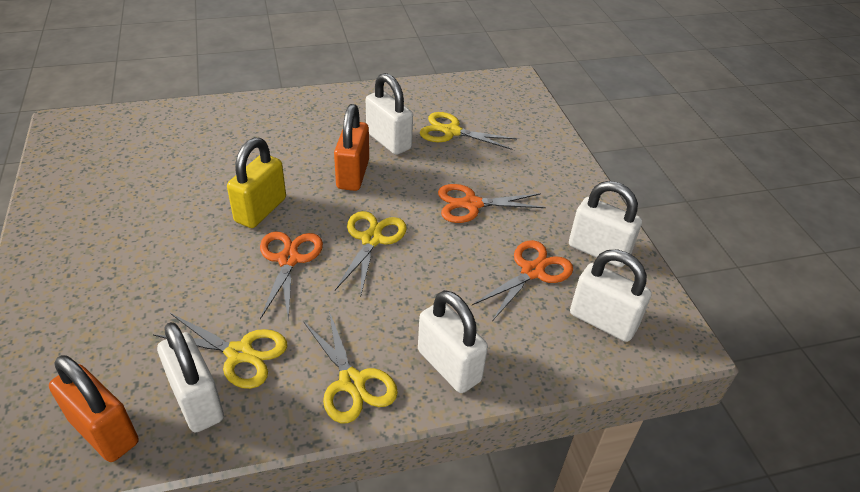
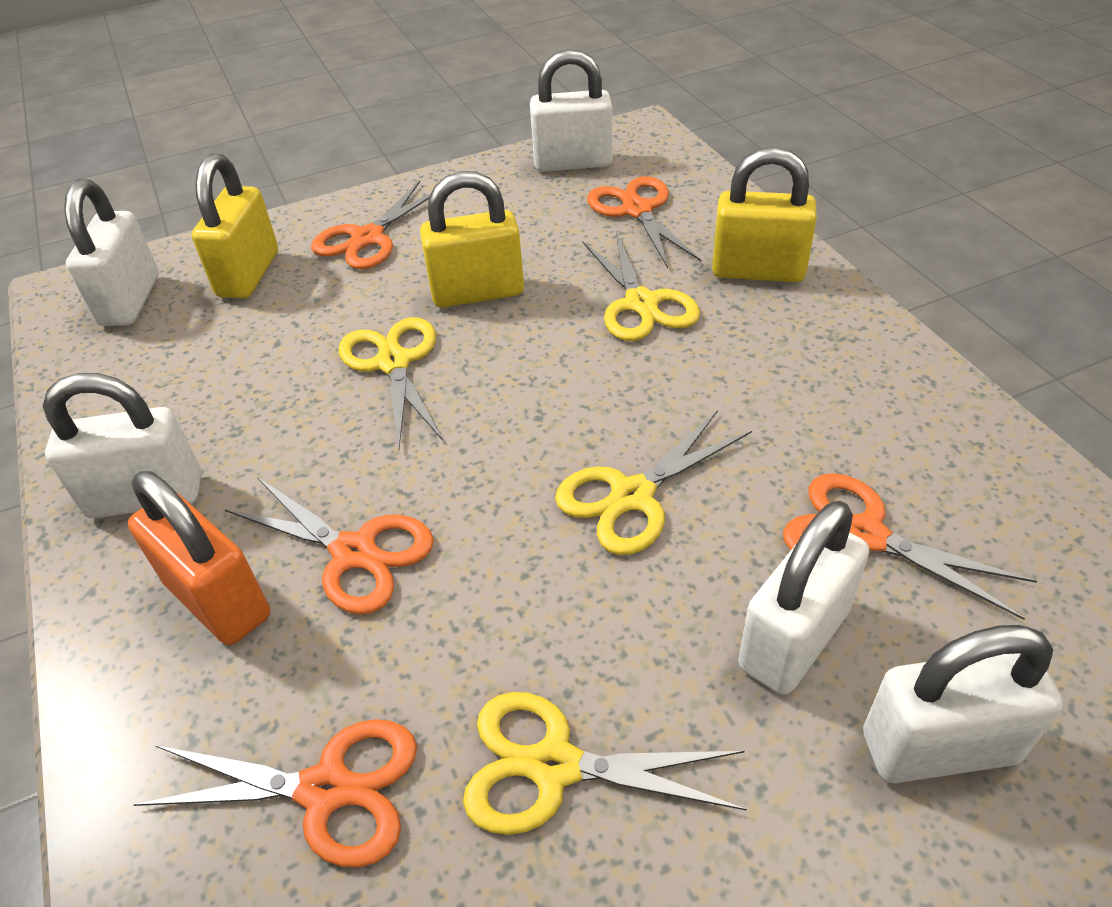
orange padlock: [49,355,139,462] [334,104,369,191] = 2 -> [128,471,270,645] = 1
orange scissors: [260,232,323,322] [438,184,546,223] [472,240,573,321] = 3 -> [133,719,417,867] [225,477,434,614] [311,181,431,269] [587,176,702,268] [783,473,1037,620] = 5
yellow padlock: [227,137,286,228] = 1 -> [192,153,278,299] [420,171,524,308] [712,147,817,282] = 3

